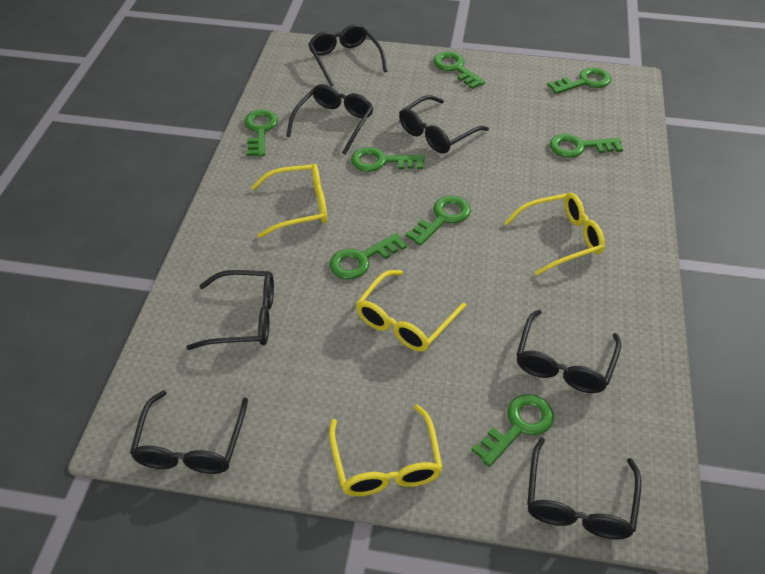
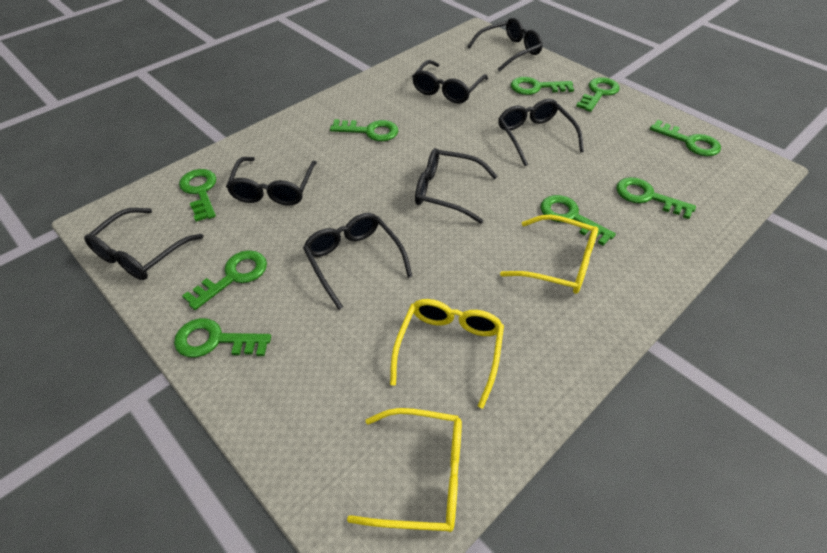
green key: [244,109,278,156] [329,233,407,279] [351,147,425,172] [406,196,471,246] [433,51,485,89] [472,394,554,467] [548,67,612,94] [550,134,623,158] = 8 -> [174,318,271,358] [179,169,216,222] [182,250,267,310] [330,119,398,141] [511,77,574,95] [541,195,616,246] [576,77,620,112] [616,177,696,219] [650,120,721,156] = 9
yellow glasses: [251,164,327,238] [329,404,443,496] [356,270,466,352] [504,193,605,276] = 4 -> [347,408,462,532] [390,299,504,409] [500,215,598,294] = 3

